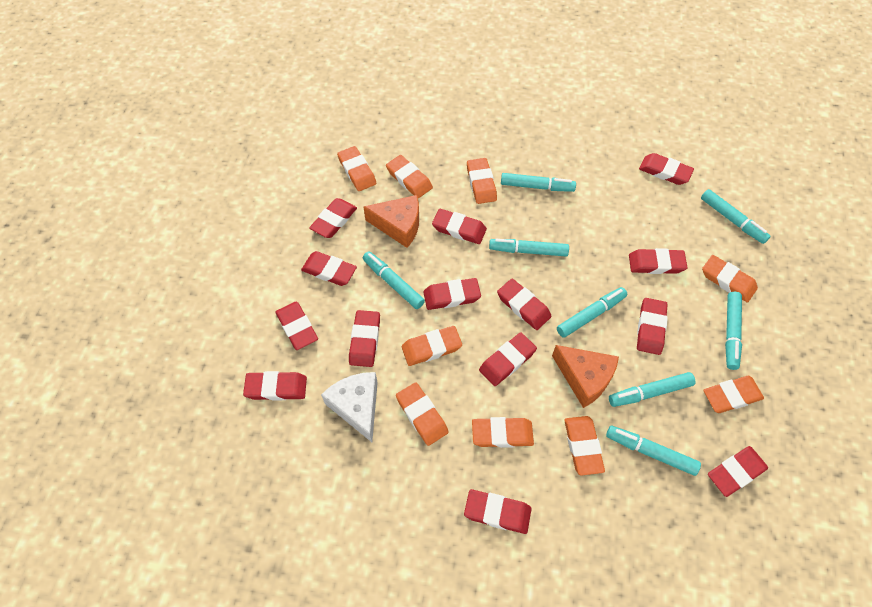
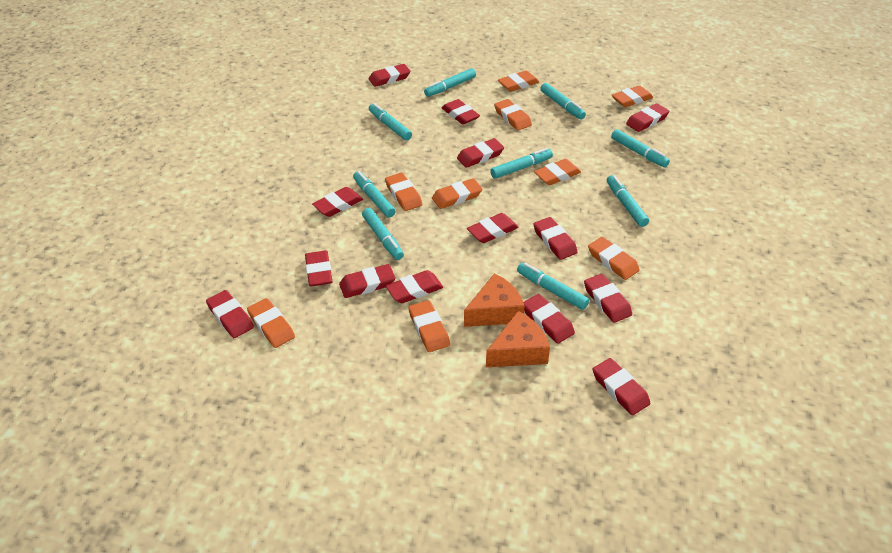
turquoise marker: [363,251,425,309] [489,239,569,257] [501,173,576,192] [557,287,627,338] [606,426,701,476] [609,372,696,407] [701,189,771,244] [725,292,742,370] = 8 -> [353,171,396,218] [362,208,404,260] [369,103,412,140] [424,68,476,97] [490,148,553,179] [517,263,589,310] [540,83,586,119] [607,175,649,227] [611,129,670,167] = 9
white cheese: [321,372,378,442] = 1 -> none = 0

